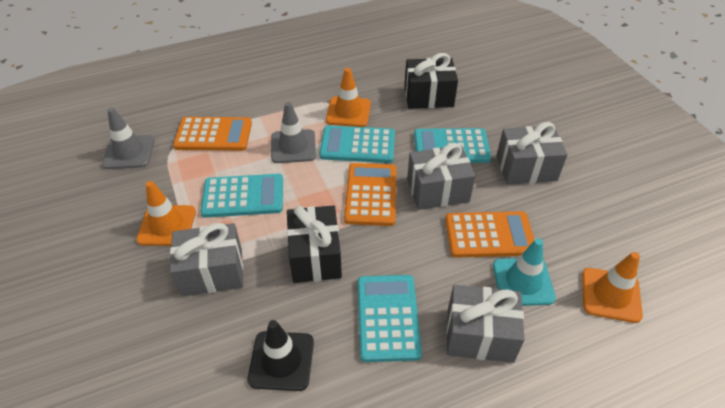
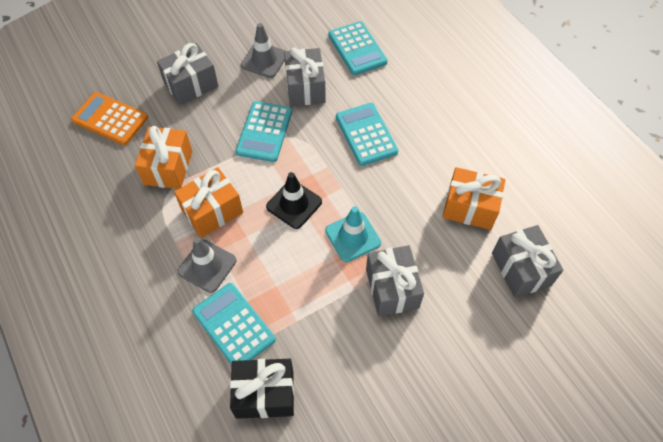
black gift: [287,205,342,283] [404,53,458,109] = 2 -> [230,359,294,419] = 1
orange calculator: [173,117,252,151] [344,163,397,226] [445,211,534,258] = 3 -> [71,92,148,145] = 1
orange gift: none = 0 -> [135,126,192,189] [174,167,243,238] [442,167,505,230] = 3
orange traffic cone: [136,181,196,246] [326,68,371,127] [582,252,643,323] = 3 -> none = 0

